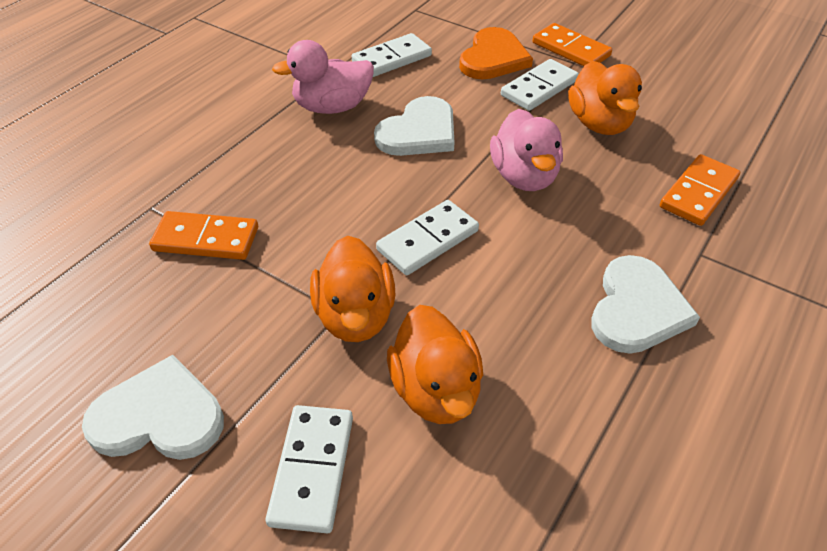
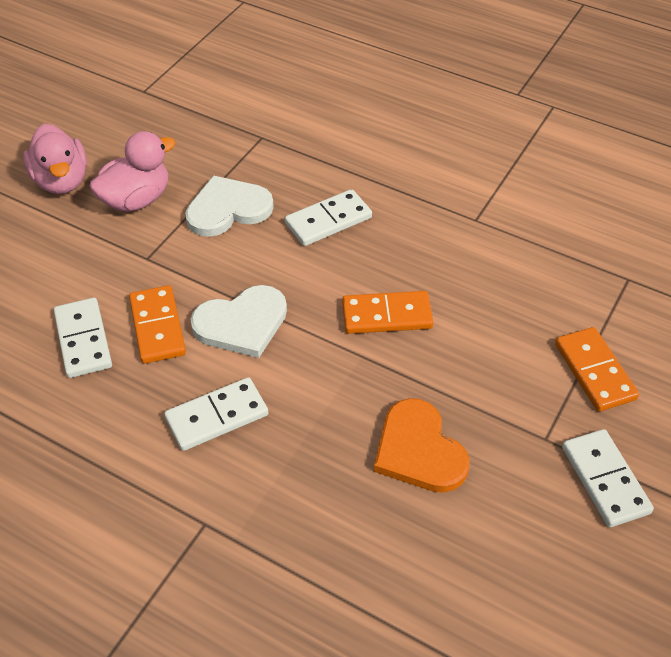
orange duck: [310,236,396,342] [387,305,483,424] [568,61,642,135] = 3 -> none = 0
white heart: [82,355,224,460] [374,96,454,156] [591,255,700,354] = 3 -> [185,175,274,237] [190,285,287,358] = 2

